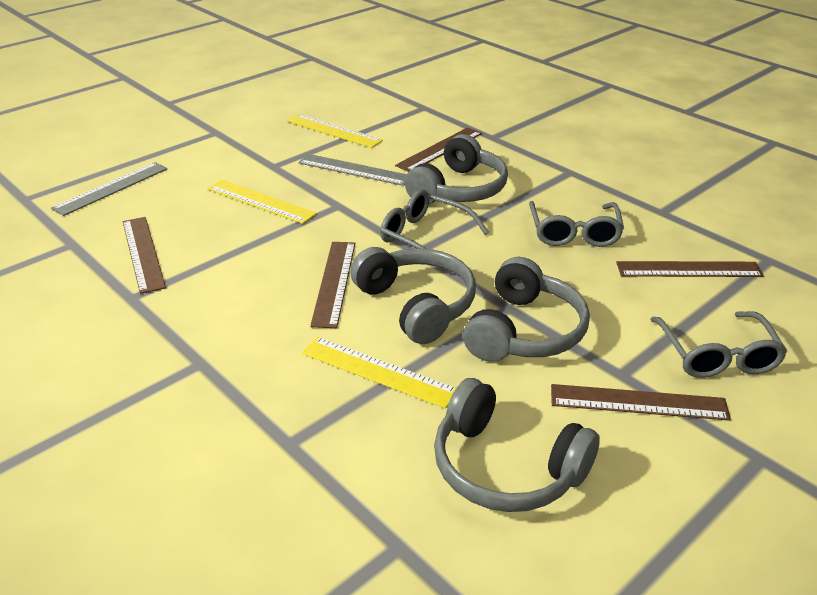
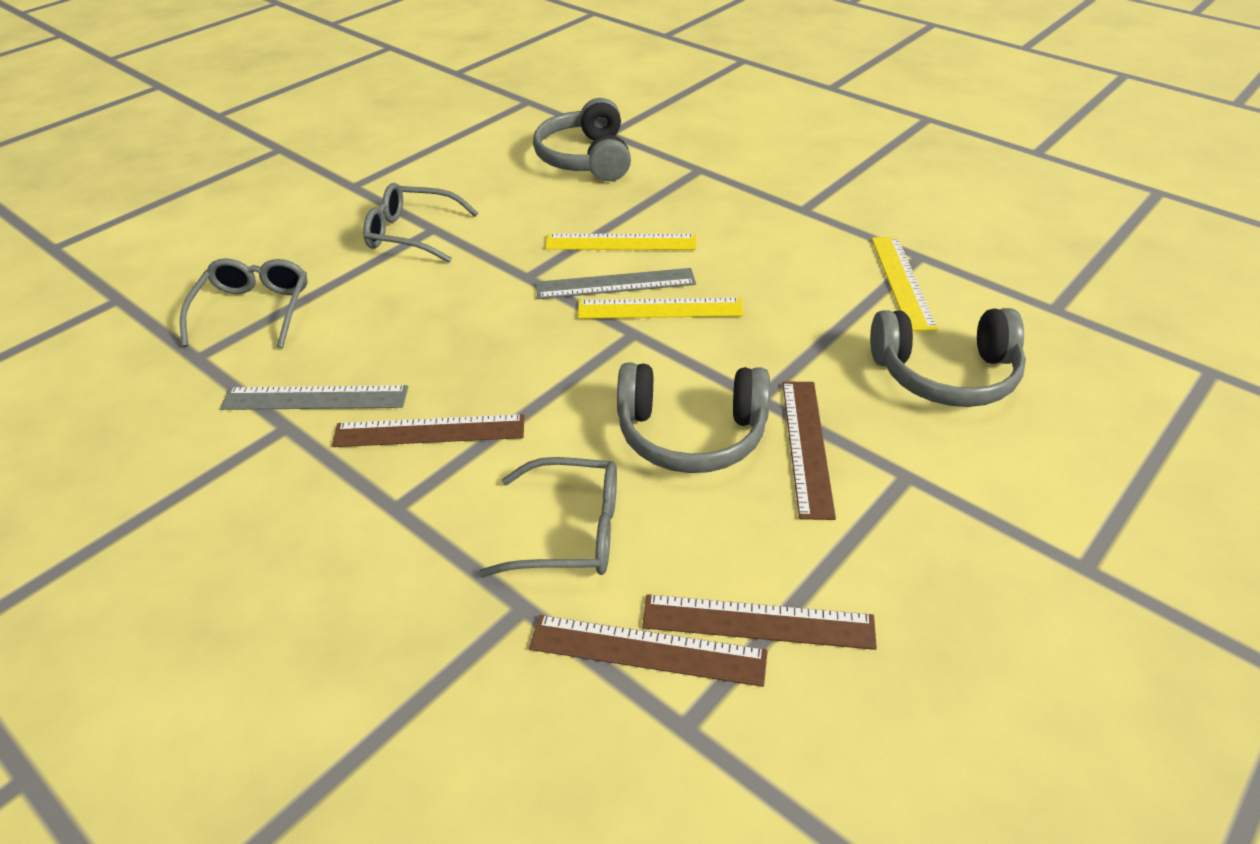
brown ruler: [123,217,166,294] [310,242,355,328] [395,128,482,172] [551,384,731,421] [616,261,764,277] = 5 -> [332,414,524,447] [529,615,768,687] [642,594,877,650] [783,381,836,520] = 4
grey headphones: [350,247,476,344] [405,134,508,204] [434,378,600,512] [463,257,590,362] = 4 -> [533,98,631,181] [617,362,770,473] [870,308,1026,407] = 3

